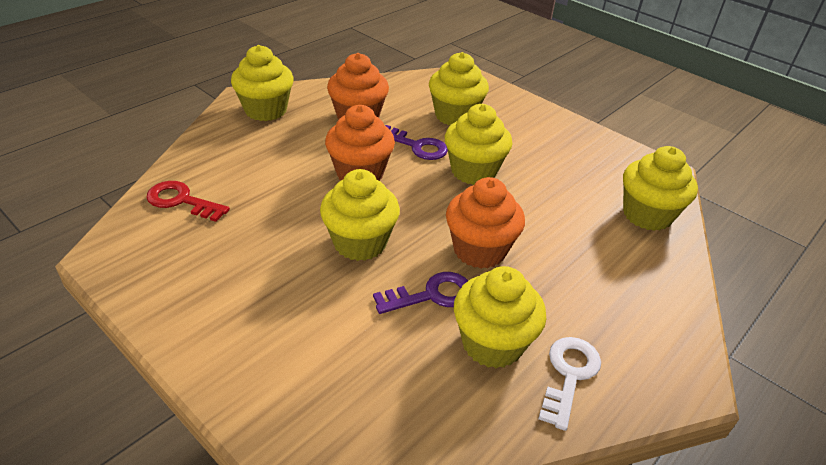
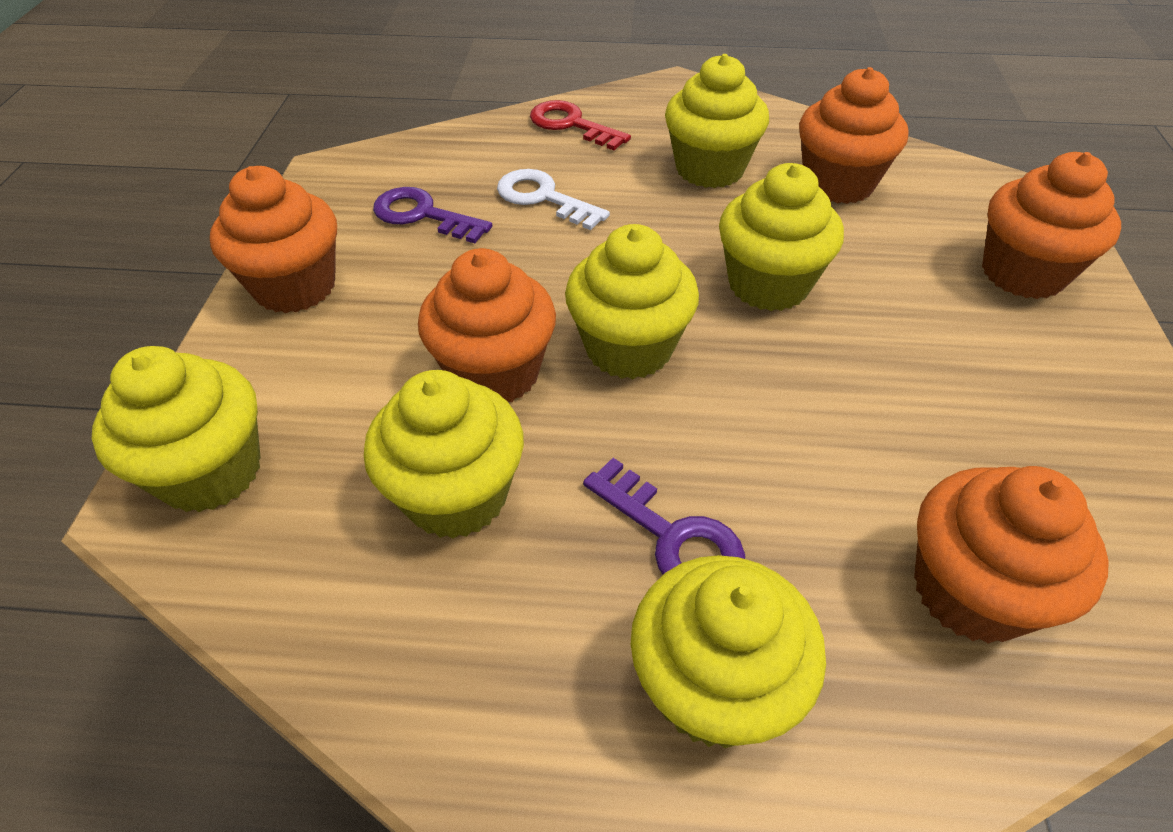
orange cupcake: [325,105,395,181] [327,53,389,120] [446,177,525,268] = 3 -> [210,166,337,313] [418,248,556,402] [799,67,909,204] [914,466,1109,644] [982,152,1121,299] = 5

